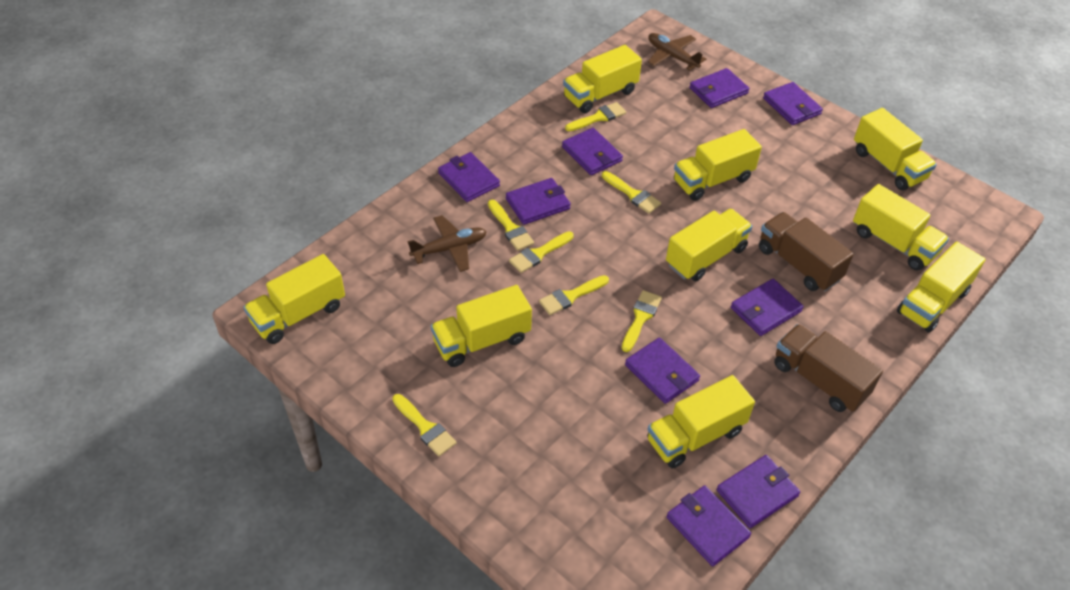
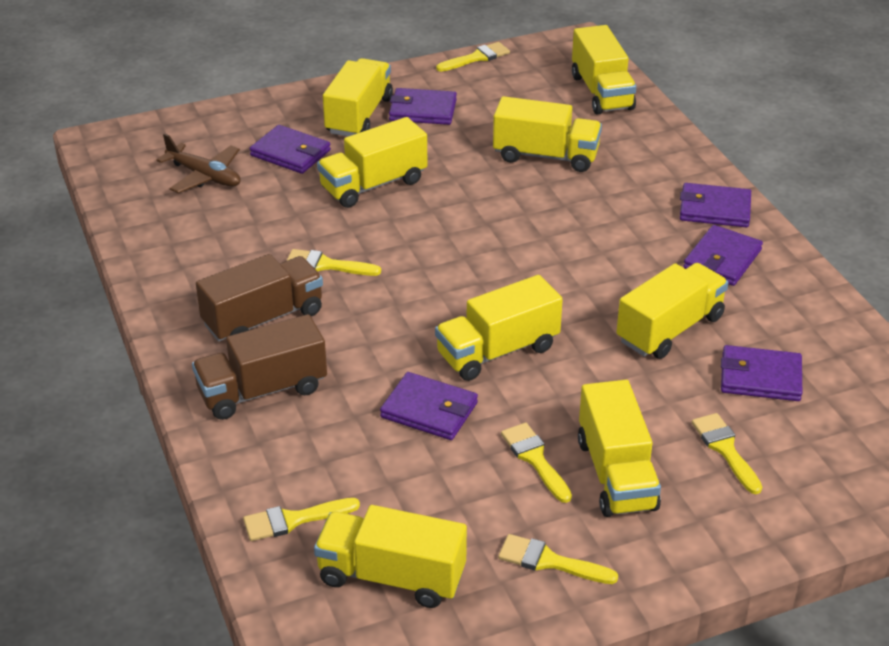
brown plane: [408,215,487,272] [648,33,706,71] = 2 -> [156,133,241,193] = 1
purple wallet: [438,152,500,202] [506,178,571,225] [562,128,623,175] [625,338,700,404] [667,485,751,566] [689,68,749,108] [717,455,800,528] [731,279,804,336] [763,82,823,125] = 9 -> [250,125,331,174] [380,372,478,440] [389,88,457,125] [680,183,751,227] [683,225,763,286] [721,345,802,401] = 6
yellow brush: [392,394,456,456] [488,200,534,251] [509,231,574,273] [539,275,609,315] [565,102,626,131] [602,171,661,214] [621,290,662,352] = 7 -> [243,498,360,541] [286,249,381,276] [436,42,510,72] [498,534,618,584] [501,423,572,503] [692,413,762,494] = 6
yellow truck: [244,254,345,344] [431,285,532,367] [563,45,642,113] [647,375,755,468] [666,209,753,281] [674,129,762,201] [853,184,949,270] [854,108,937,190] [897,242,986,333] = 9 -> [314,505,467,608] [317,117,427,208] [323,58,393,136] [435,275,563,381] [493,96,602,172] [572,25,637,115] [578,380,661,517] [617,263,728,359] = 8

